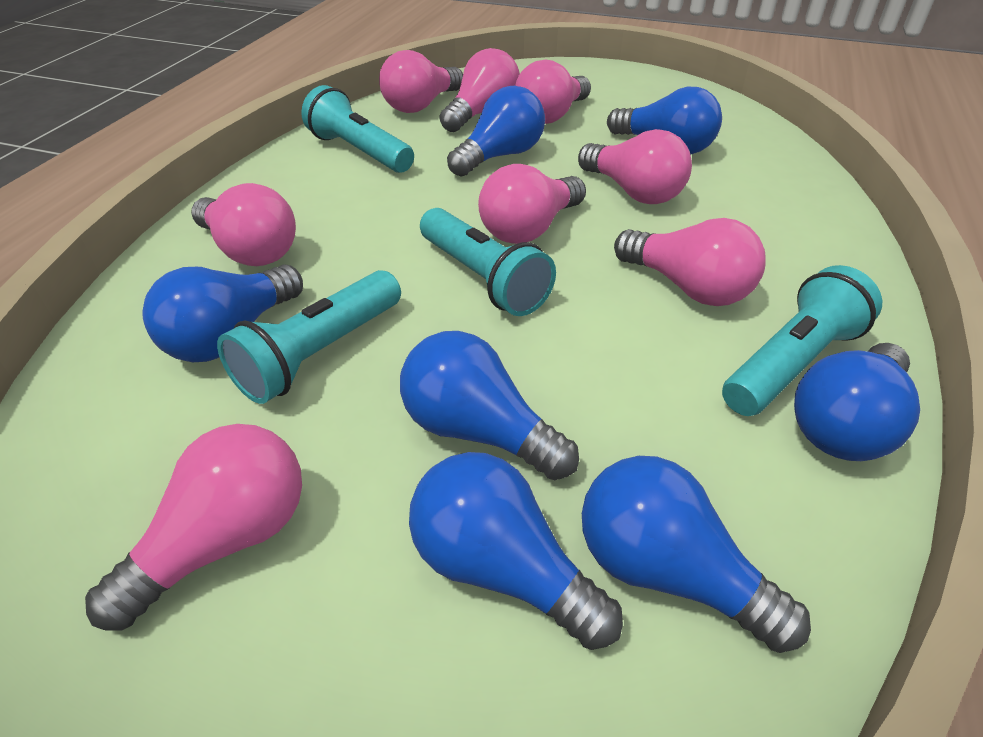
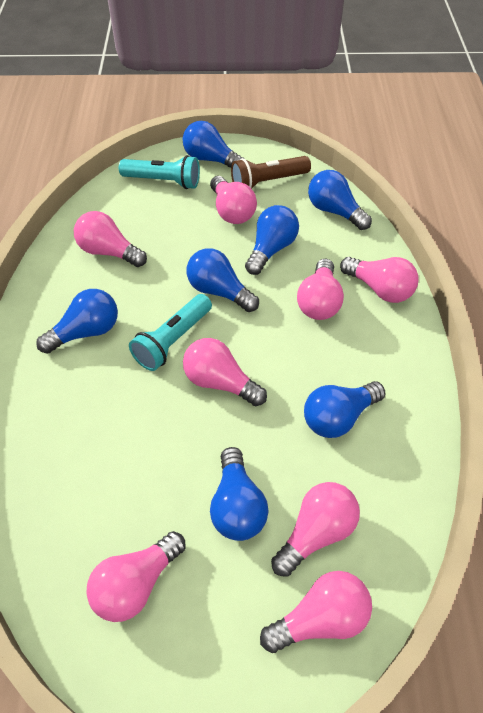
brown flashlight: none = 0 -> [231,156,311,189] = 1
turquoise flashlight: [217,270,401,404] [301,85,414,173] [420,208,556,316] [722,265,882,416] = 4 -> [119,155,200,189] [129,294,212,371] = 2

